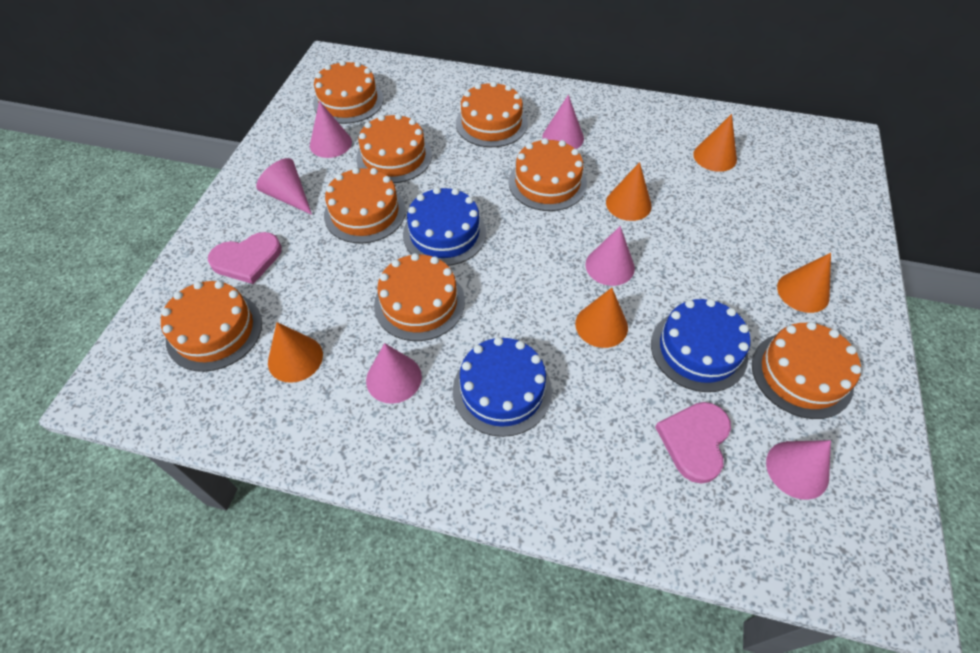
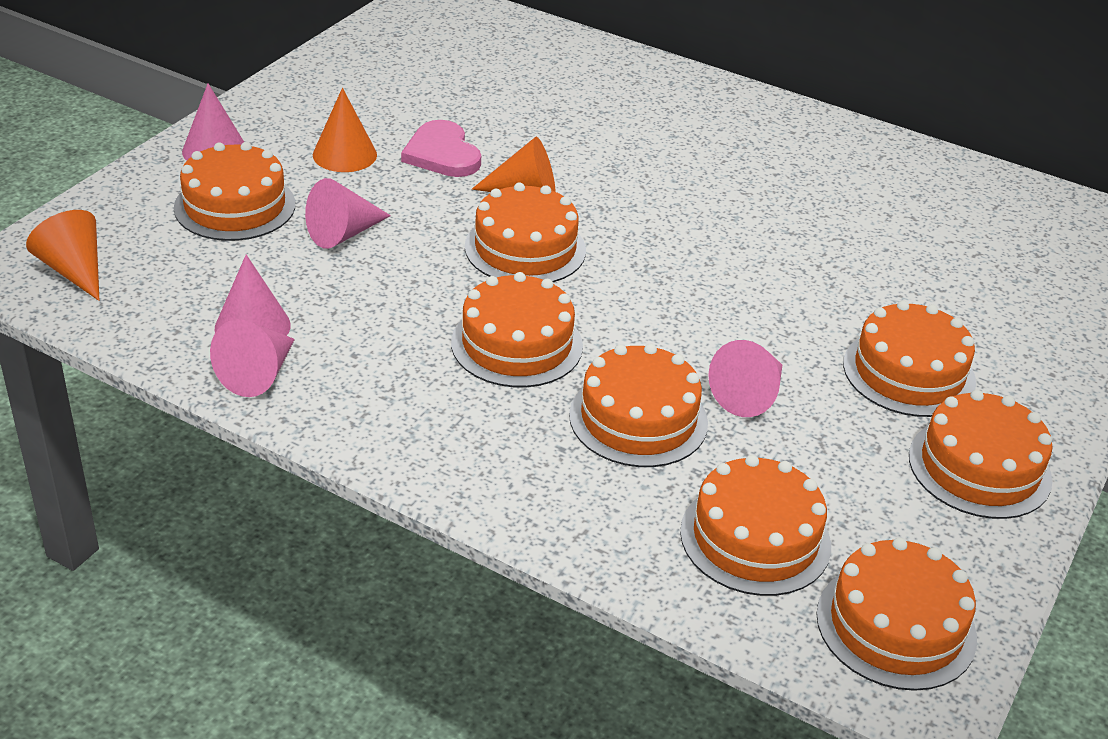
blue cake: [403,187,486,266] [453,337,552,437] [651,299,751,392] = 3 -> none = 0
orange cone: [268,322,323,383] [575,288,628,348] [606,162,652,221] [693,114,737,172] [777,253,831,313] = 5 -> [26,210,99,301] [313,88,377,172] [472,137,556,192] = 3
pink cone: [256,158,312,215] [310,101,352,158] [366,343,422,404] [542,95,584,149] [585,226,635,286] [766,440,831,500] = 6 -> [182,83,244,161] [210,319,295,397] [215,255,291,336] [305,178,391,249] [708,340,782,417] = 5
pink heart: [208,232,281,284] [655,402,731,484] = 2 -> [401,120,481,177] = 1

